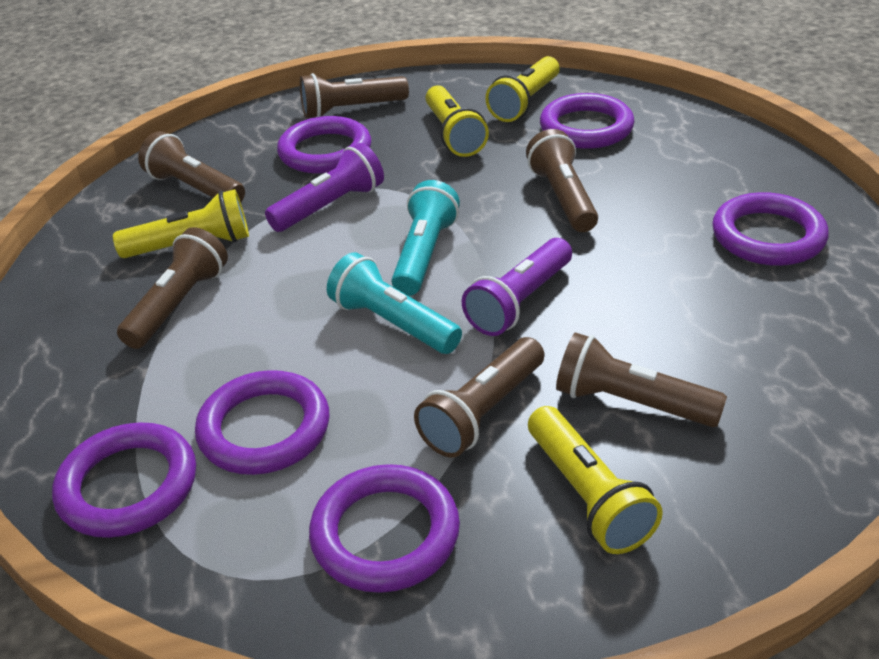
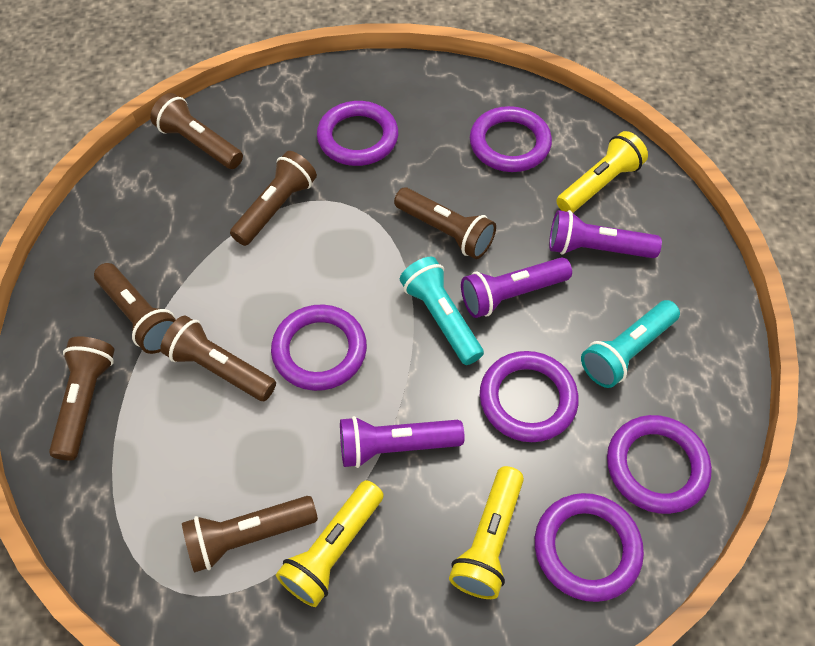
brown flashlight: [117,227,228,349] [138,131,245,202] [300,73,409,118] [414,337,544,457] [526,129,598,232] [556,332,727,427] = 6 -> [49,336,114,461] [94,263,176,354] [150,93,243,169] [160,316,276,401] [182,496,318,573] [230,151,317,246] [394,187,496,259] = 7
purple flashlight: [265,143,384,232] [462,238,572,336] = 2 -> [340,416,465,468] [461,257,572,318] [549,210,662,258] = 3
yellow flashlight: [113,189,249,258] [425,85,489,157] [485,56,560,122] [528,406,663,554] = 4 -> [276,480,384,607] [449,466,524,599] [556,131,648,213] = 3

